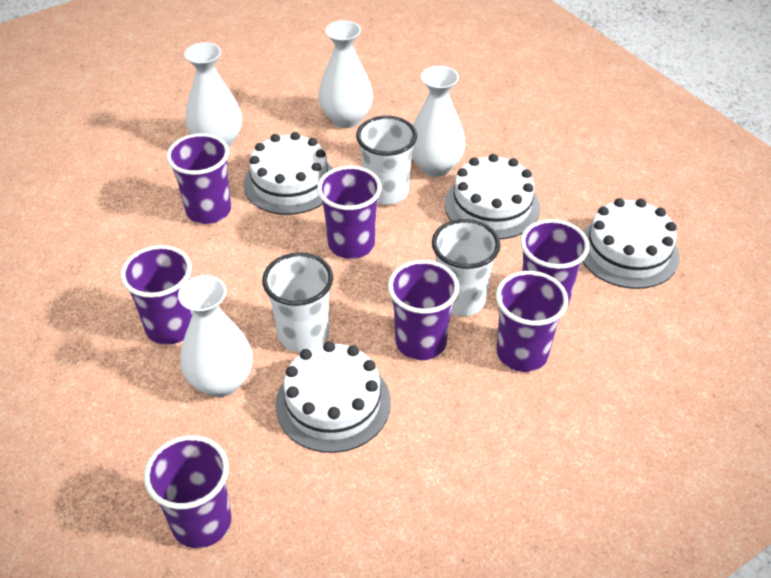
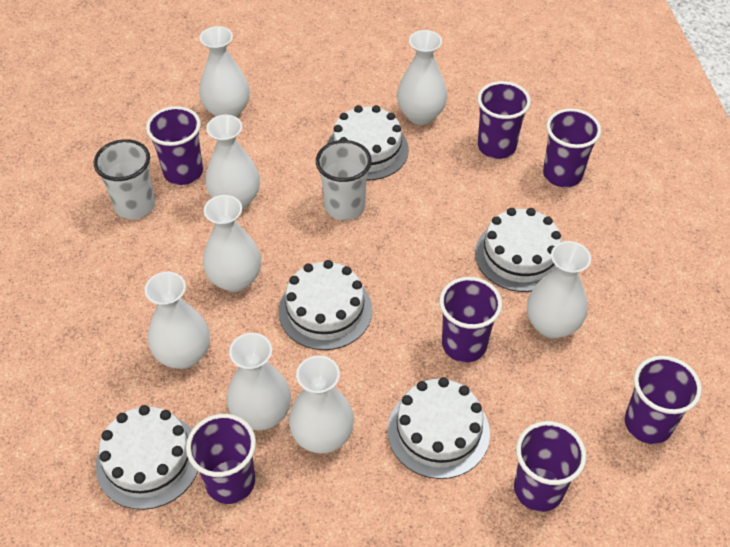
white cake: [244,132,333,215] [275,341,391,453] [445,154,540,239] [582,198,680,289] = 4 -> [96,405,198,510] [279,260,372,350] [327,105,409,180] [387,377,490,479] [475,208,561,292] = 5
white cup: [262,252,333,352] [356,116,417,205] [432,219,500,316] = 3 -> [94,139,155,220] [316,140,372,220] = 2
white vase: [178,275,253,397] [184,42,242,147] [318,20,373,128] [412,66,466,177] = 4 -> [145,272,210,369] [199,26,250,117] [203,195,261,292] [206,115,260,209] [227,333,291,430] [289,355,354,454] [397,30,447,125] [527,241,591,339] = 8

